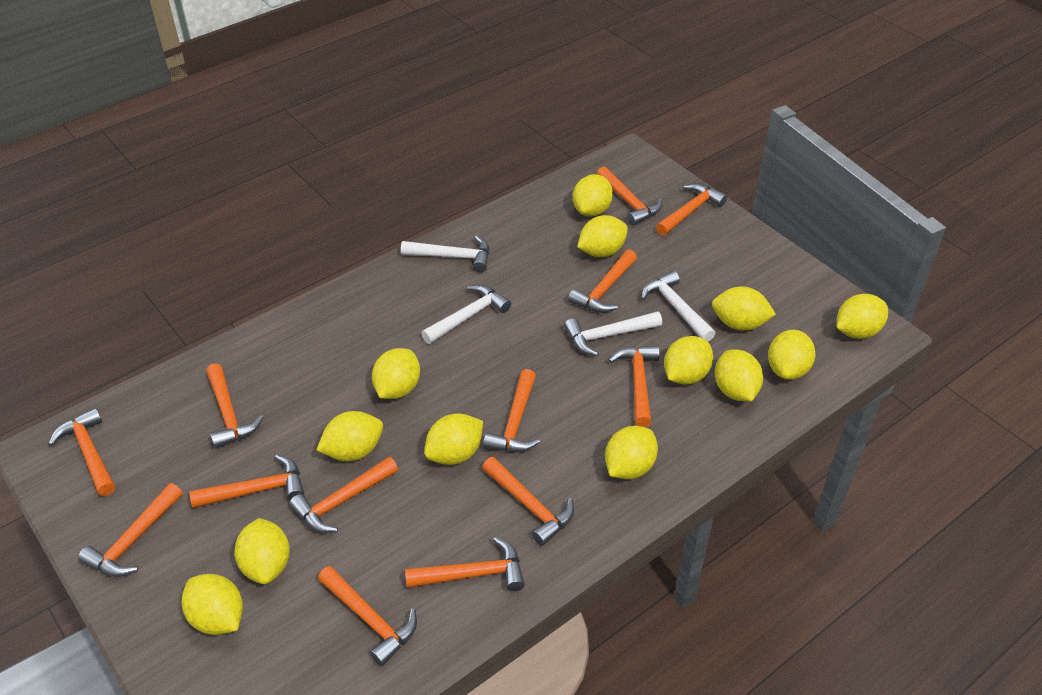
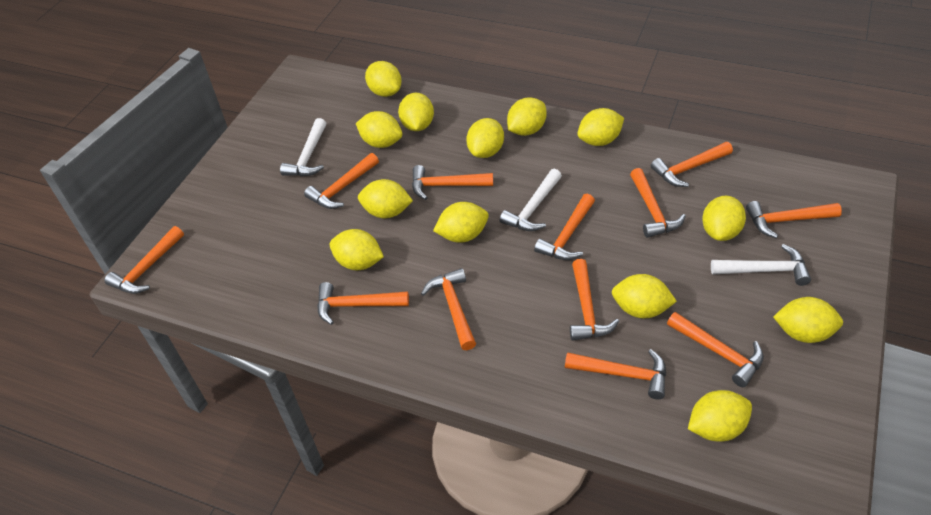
orange hammer: [49,408,115,496] [78,483,183,577] [189,455,304,508] [206,363,263,449] [289,457,398,533] [318,566,417,666] [405,537,525,591] [482,457,574,546] [483,369,540,452] [568,249,637,313] [597,166,662,225] [609,345,660,427] [656,183,727,236] = 13 -> [104,226,184,294] [304,153,379,209] [317,282,409,325] [412,165,493,200] [421,268,476,350] [534,194,595,260] [565,349,666,399] [570,259,619,341] [630,168,686,238] [651,142,733,187] [667,312,764,387] [746,201,842,238] = 12
white hammer: [401,236,489,272] [421,285,511,344] [564,311,662,356] [641,270,716,341] = 4 -> [280,118,326,177] [500,169,562,231] [711,244,811,286] = 3

